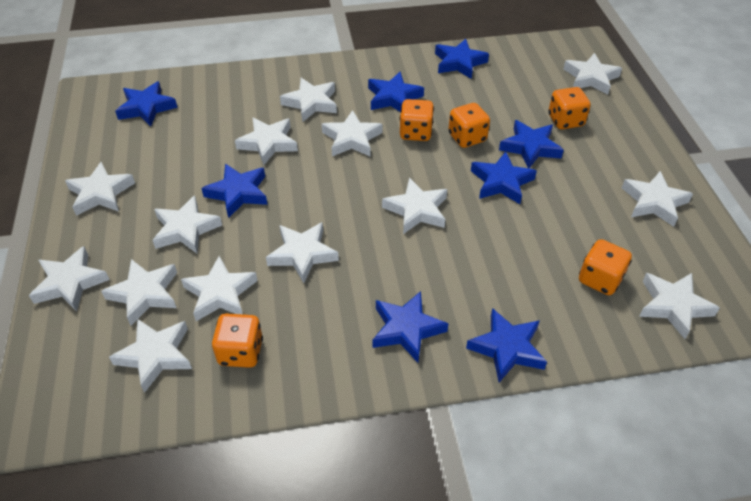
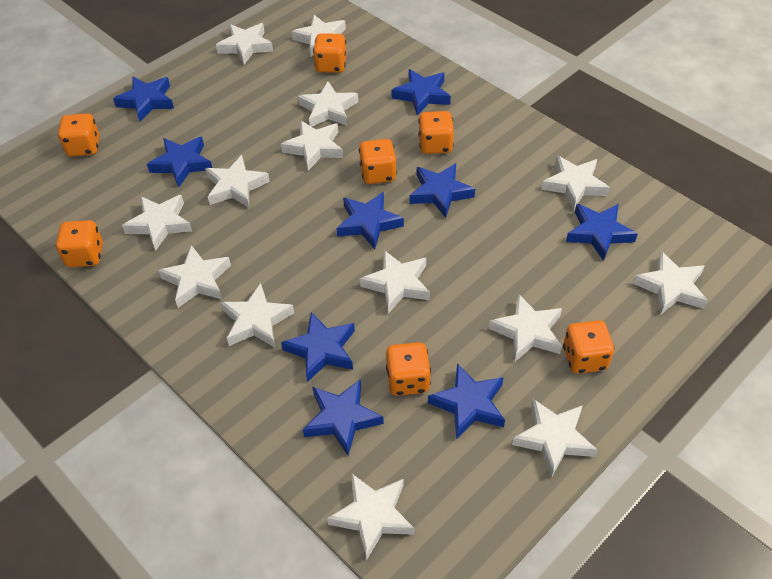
blue star: [115,81,178,126] [201,164,267,218] [368,71,424,112] [372,291,448,363] [435,39,489,79] [466,308,547,382] [471,152,537,204] [499,120,564,168] = 8 -> [113,76,174,122] [147,136,212,187] [281,312,355,382] [303,379,384,456] [336,192,404,249] [391,69,451,116] [409,163,475,218] [428,363,505,439] [566,204,638,261] = 9
orange dice: [212,313,263,368] [400,99,434,141] [448,103,490,148] [548,87,591,129] [579,239,632,295] = 5 -> [56,220,103,267] [58,113,100,157] [313,33,347,73] [359,139,397,184] [386,342,431,396] [418,111,454,154] [563,320,614,374] = 7

